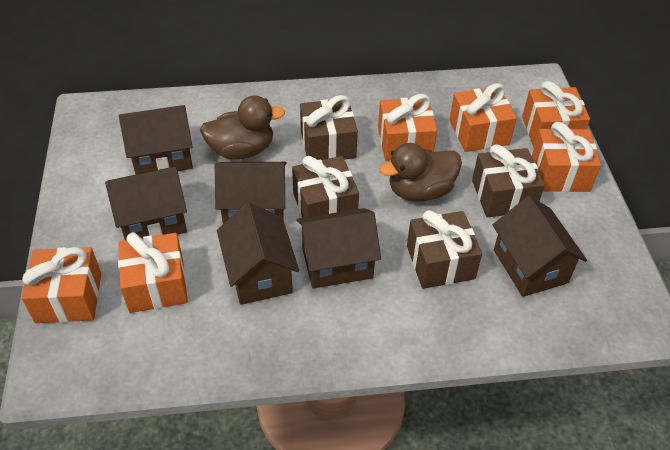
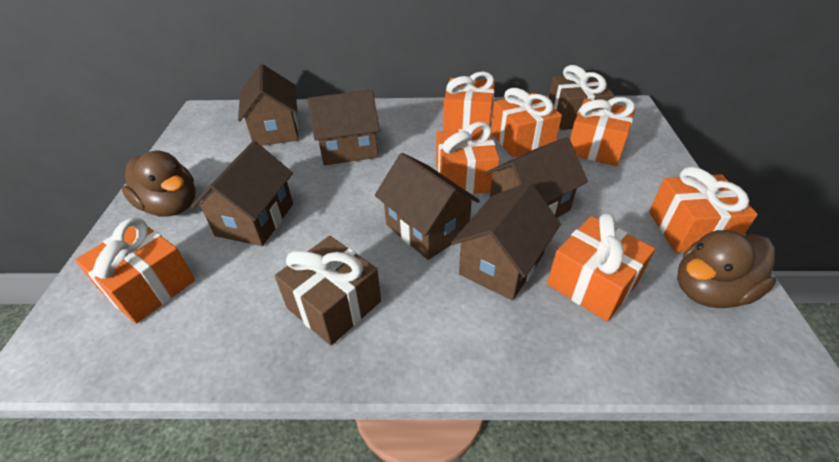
brown gift: [292,156,359,218] [300,95,358,160] [407,210,482,289] [472,144,545,217] = 4 -> [275,236,381,345] [549,65,614,130] = 2
orange gift: [21,247,101,323] [118,232,188,313] [378,94,437,161] [449,83,517,152] [522,81,590,148] [532,122,601,192] = 6 -> [75,218,195,324] [436,122,500,194] [443,71,495,131] [491,88,562,158] [547,213,655,321] [570,97,635,166] [649,167,758,253] = 7

